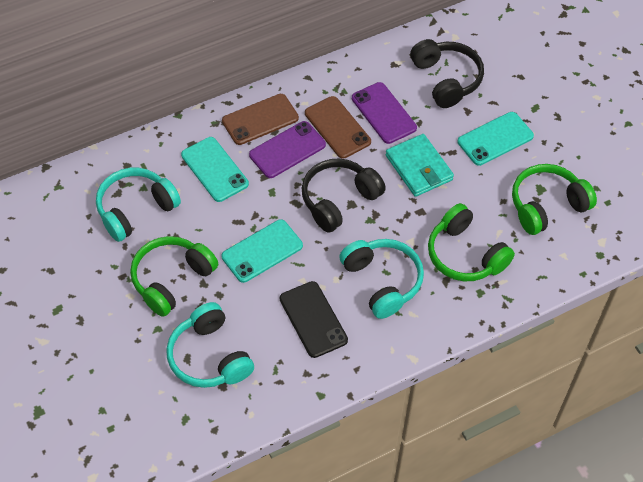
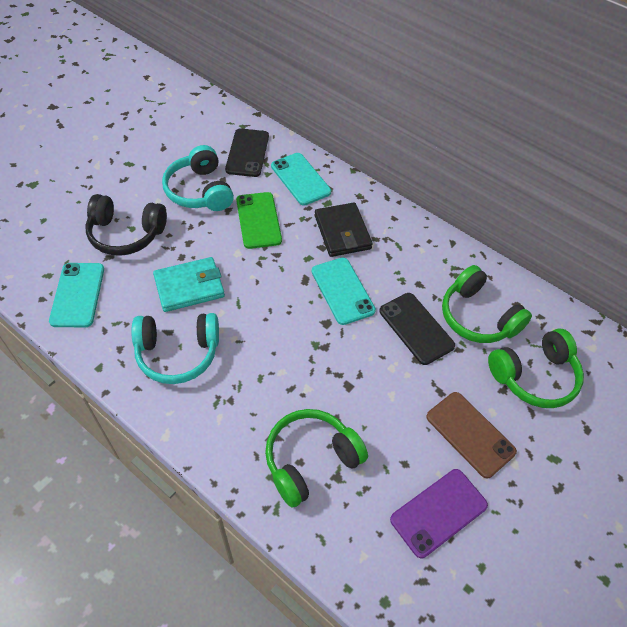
black headphones: [302,158,386,233] [410,39,484,108] = 2 -> [85,194,167,256] = 1
black phone: [280,281,348,358] = 1 -> [225,128,269,177] [379,293,455,365] = 2
black wallet: none = 0 -> [315,202,373,257] = 1
brown phone: [222,94,299,145] [305,96,371,159] = 2 -> [426,392,517,479] = 1
green phone: none = 0 -> [236,192,282,249] = 1
purple phone: [249,121,326,178] [352,82,417,144] = 2 -> [390,469,488,558] = 1
turquoise headphones: [96,168,181,242] [166,302,254,388] [339,239,424,319] = 3 -> [131,313,219,384] [162,145,234,211] = 2

